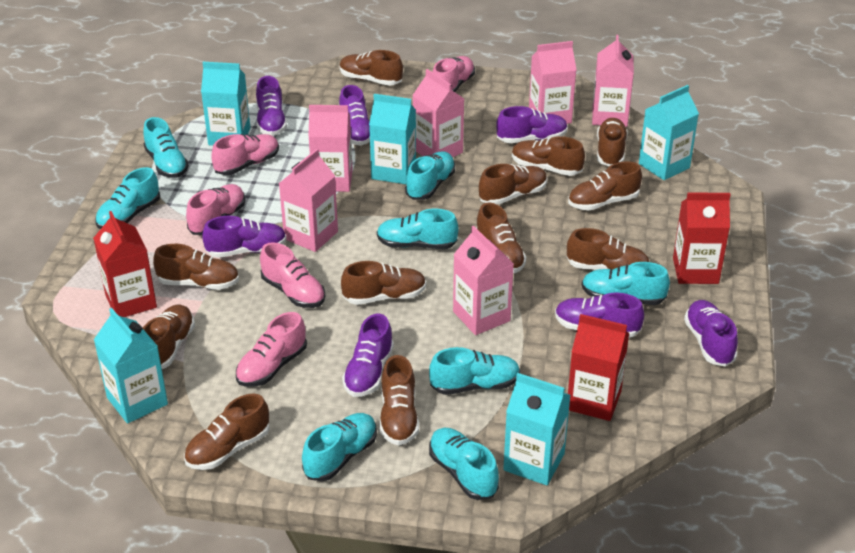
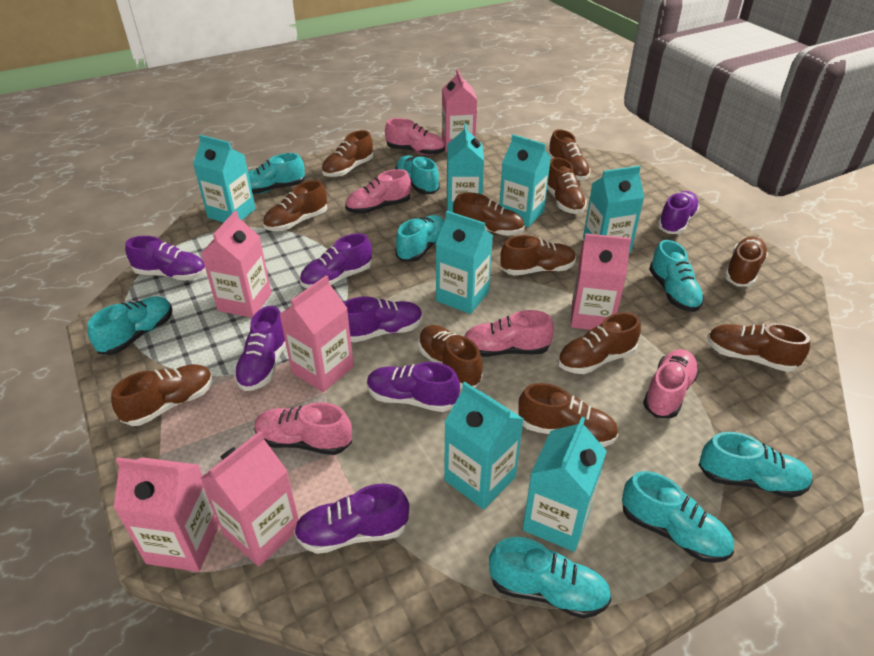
red carton: [93,211,157,317] [568,314,629,421] [673,193,731,284] = 3 -> none = 0
turquoise carton: [94,308,168,424] [201,62,250,146] [369,94,416,184] [503,373,571,486] [639,85,699,180] = 5 -> [193,135,256,223] [436,211,493,314] [444,382,524,510] [447,123,484,212] [499,134,551,227] [522,417,607,552] [583,166,644,253] = 7

